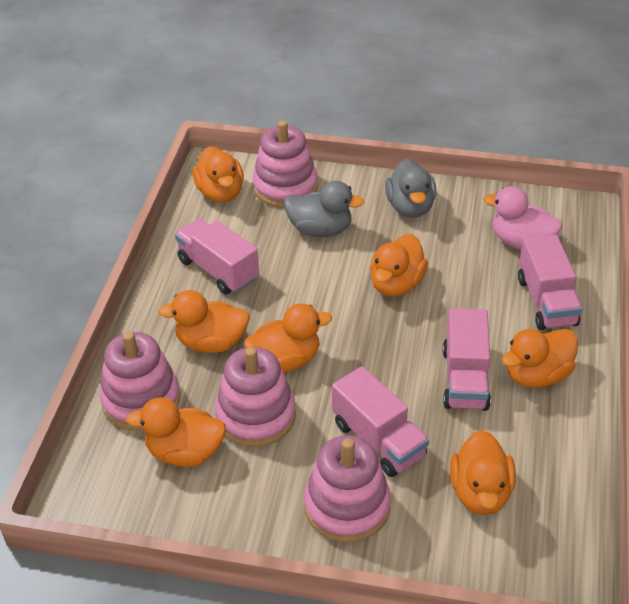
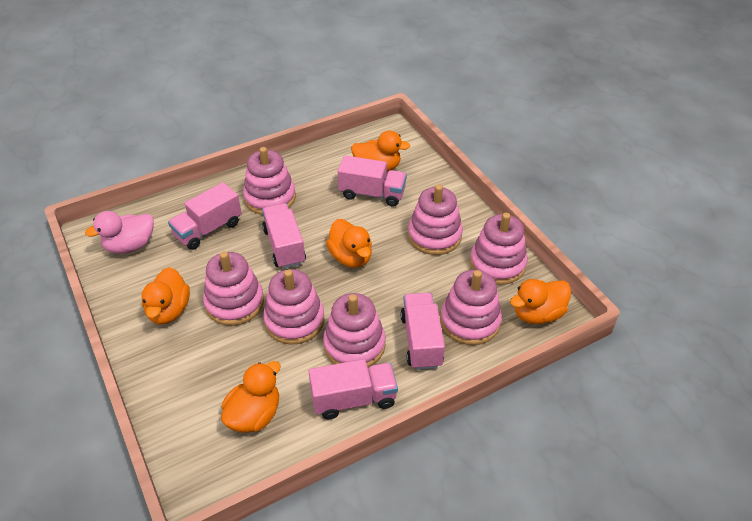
grey duck: [284,181,365,237] [385,159,437,218] = 2 -> none = 0
orange duck: [126,397,226,467] [158,290,250,353] [192,146,244,203] [244,303,332,373] [370,234,428,297] [450,430,516,515] [502,329,578,388] = 7 -> [141,267,190,325] [221,361,280,433] [326,219,372,268] [351,131,410,172] [510,279,571,324] = 5
pink stacking toy: [99,332,180,431] [215,347,296,447] [252,120,318,207] [304,435,391,543] = 4 -> [203,251,264,326] [243,147,296,215] [263,269,325,345] [323,293,386,368] [408,184,463,255] [440,270,502,345] [470,213,528,285] = 7
pink truck: [175,219,259,295] [332,366,429,477] [443,308,491,411] [518,235,582,330] = 4 -> [168,182,242,250] [262,203,306,269] [309,359,398,419] [338,155,407,207] [400,293,445,370] = 5

